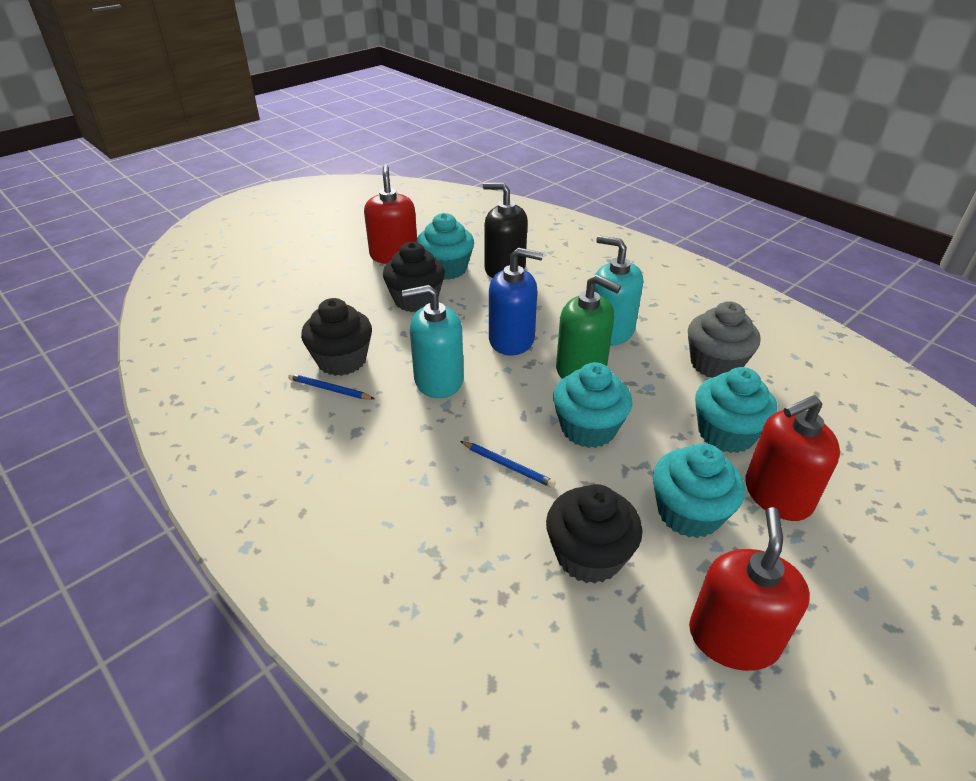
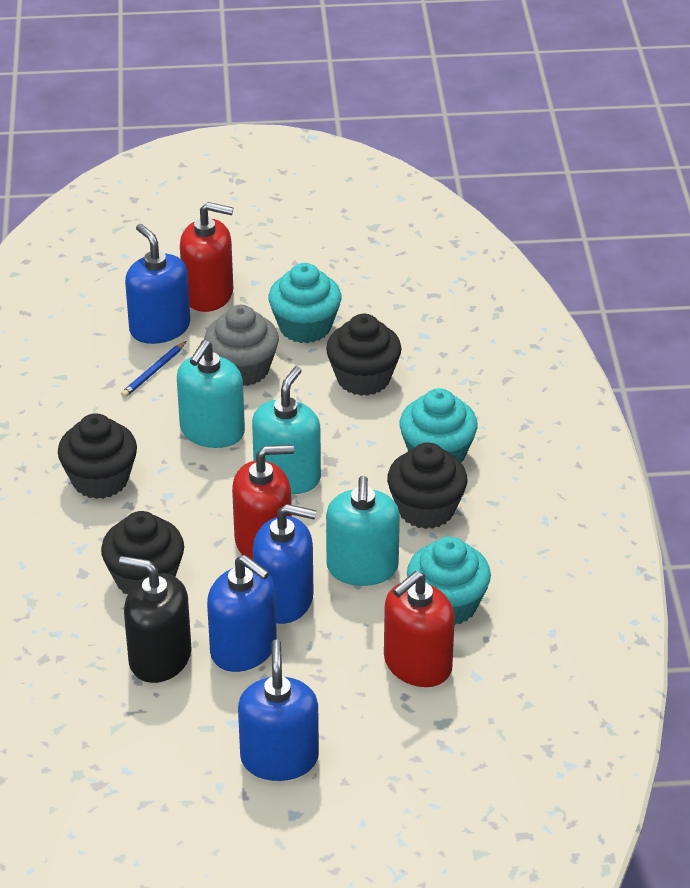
black cupcake: [301,298,372,376] [383,242,445,312] [546,484,643,584] = 3 -> [58,413,137,499] [101,511,184,594] [326,314,402,396] [387,443,467,529] = 4
blue pencil: [288,373,375,399] [460,441,556,488] = 2 -> [121,341,186,398] = 1
blue soap dispenser: [489,248,543,355] = 1 -> [125,224,190,344] [207,555,277,672] [238,639,319,781] [253,504,317,624] = 4
green soap dispenser: [556,275,621,379] = 1 -> none = 0
turquoise cupcake: [416,213,474,280] [553,362,632,448] [653,443,745,538] [695,367,778,453] = 4 -> [268,263,341,343] [400,388,478,463] [407,537,491,625] = 3
turquoise soap dispenser: [402,285,464,398] [594,235,643,346] = 2 -> [177,340,245,448] [252,366,321,494] [326,476,400,586] = 3

